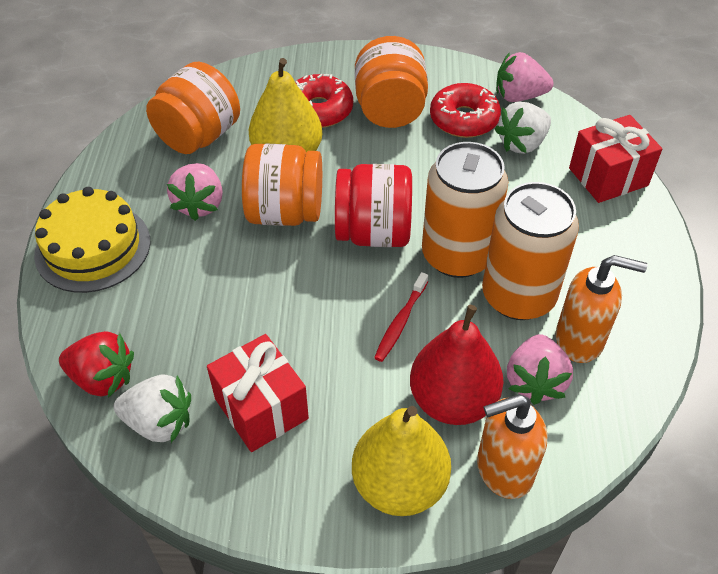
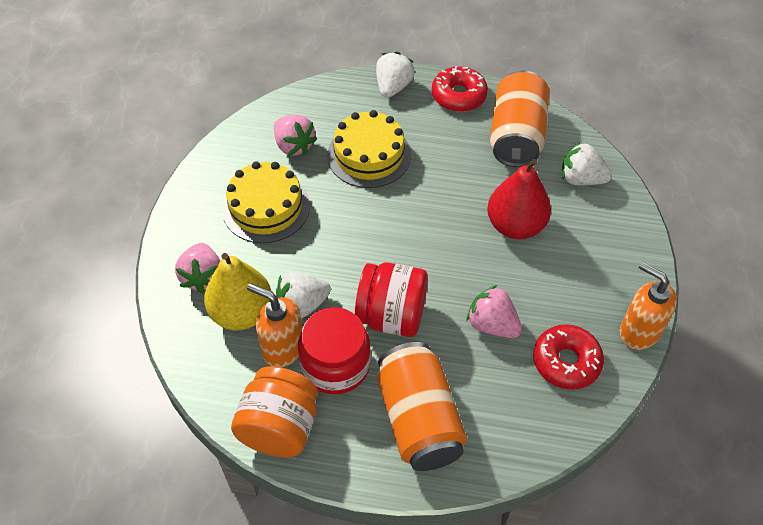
orange jar: [146,62,240,154] [242,144,322,226] [355,36,428,128] = 3 -> [231,366,318,458] = 1
red gift: [207,334,309,452] [569,115,662,203] = 2 -> none = 0
red jar: [335,164,412,247] = 1 -> [298,307,371,394] [355,262,428,337] = 2
red strawberry: [59,331,134,398] = 1 -> none = 0
red toothbrush: [374,272,428,362] = 1 -> none = 0
white strawberry: [113,375,191,443] [495,102,551,154] = 2 -> [276,272,331,318] [376,52,415,98] [562,142,612,185] = 3
yellow cake: [34,187,151,293] = 1 -> [222,161,310,243] [327,110,411,188] = 2
yellow pear: [249,58,322,152] [352,406,451,516] = 2 -> [204,253,271,330] = 1

